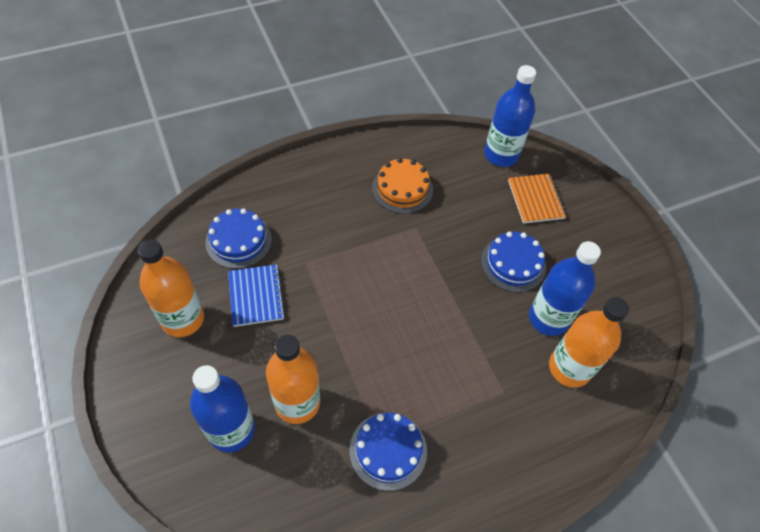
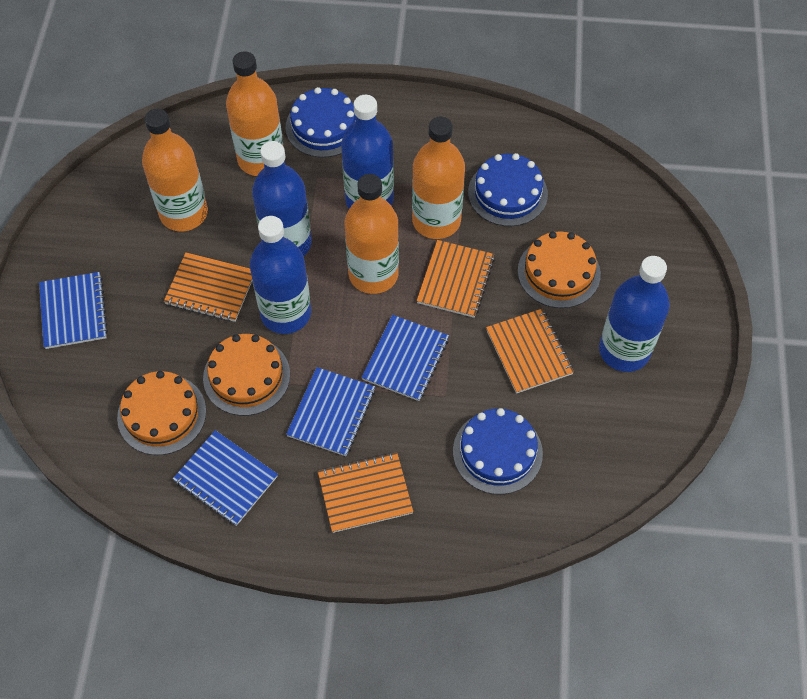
blue bottle: [190,365,255,453] [484,65,536,167] [529,241,601,336] = 3 -> [250,216,311,334] [252,141,312,256] [341,95,394,209] [599,256,670,372] = 4
blue notebook: [228,264,285,327] = 1 -> [39,272,108,349] [173,430,278,526] [286,367,375,456] [362,315,449,401] = 4
orange bottle: [138,239,204,337] [266,335,320,424] [549,297,629,388] = 3 -> [142,109,208,231] [226,51,283,176] [345,174,399,294] [412,117,465,239] = 4
orange cake: [372,158,433,214] = 1 -> [117,371,206,455] [203,334,290,416] [518,231,601,308] = 3
orange notebook: [508,174,567,224] = 1 -> [164,252,253,322] [318,452,413,533] [417,240,495,318] [486,309,574,394] = 4

